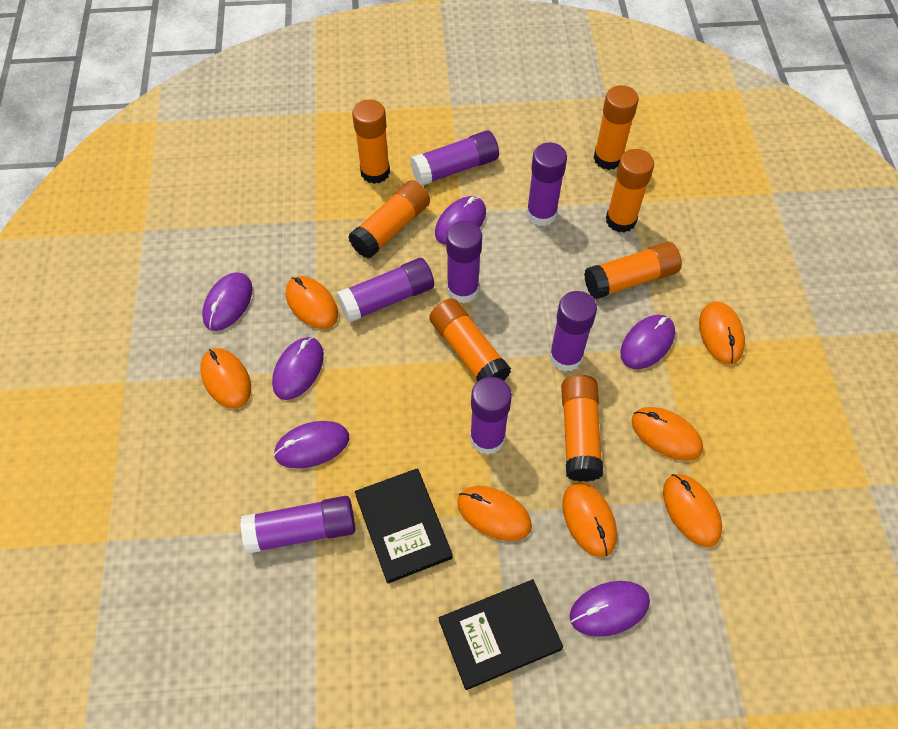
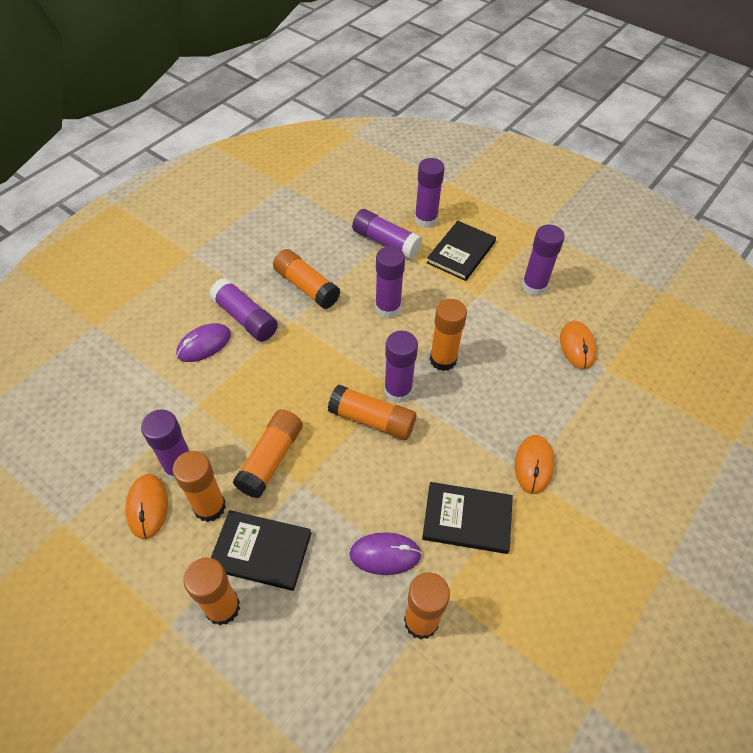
black book: [355,469,453,584] [439,579,563,690] = 2 -> [211,510,311,591] [422,482,513,554] [427,221,496,281] = 3
orange mouse: [200,348,251,409] [286,276,338,329] [457,486,532,541] [563,482,617,557] [632,407,703,461] [663,474,722,547] [699,302,745,365] = 7 -> [125,474,168,539] [515,435,554,494] [560,321,597,369] = 3
purple mouse: [202,272,253,331] [272,337,324,400] [274,421,349,469] [435,196,486,245] [570,581,650,637] [620,315,675,369] = 6 -> [176,323,231,362] [349,532,422,575] = 2

